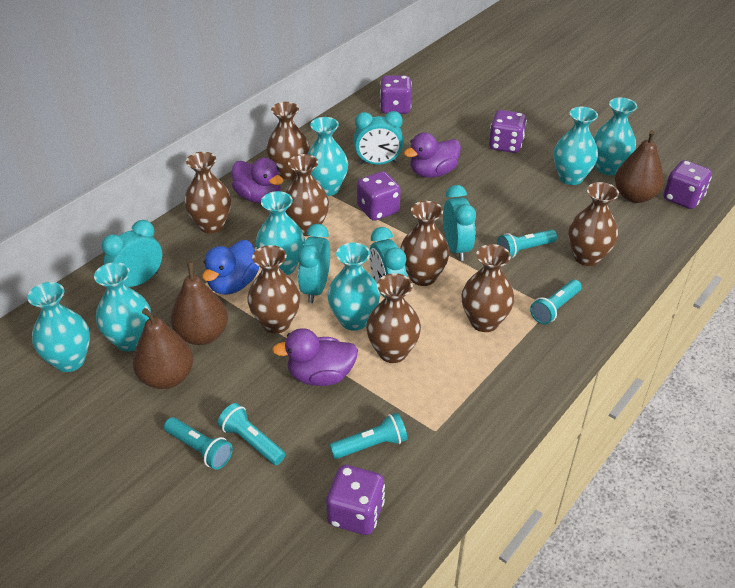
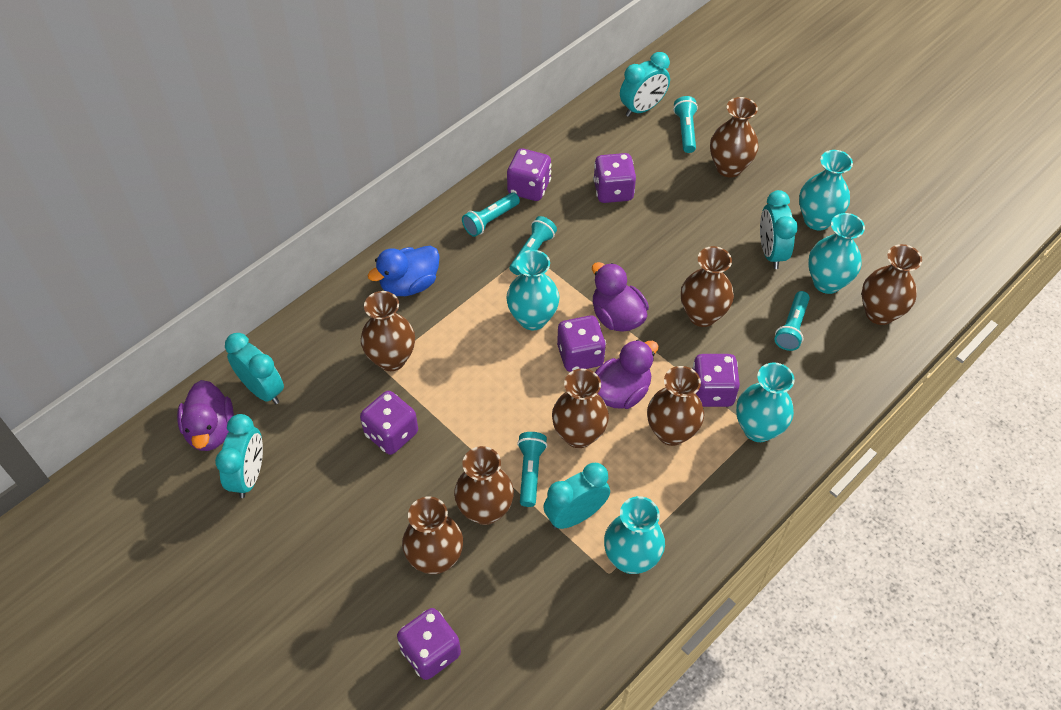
brown pear: [133,308,193,389] [171,261,228,345] [615,130,664,203] = 3 -> none = 0
purple dice: [326,465,385,535] [357,171,401,221] [380,75,412,114] [489,110,527,153] [664,160,712,209] = 5 -> [360,391,418,455] [397,608,461,680] [507,148,552,201] [557,315,606,372] [593,153,636,203] [693,354,740,407] = 6
turquoise vase: [27,282,90,372] [94,262,151,351] [256,191,305,275] [307,117,348,196] [327,243,380,331] [554,107,598,185] [593,98,637,175] = 7 -> [506,250,560,330] [604,496,665,574] [736,362,794,442] [799,150,853,230] [808,213,865,294] = 5

